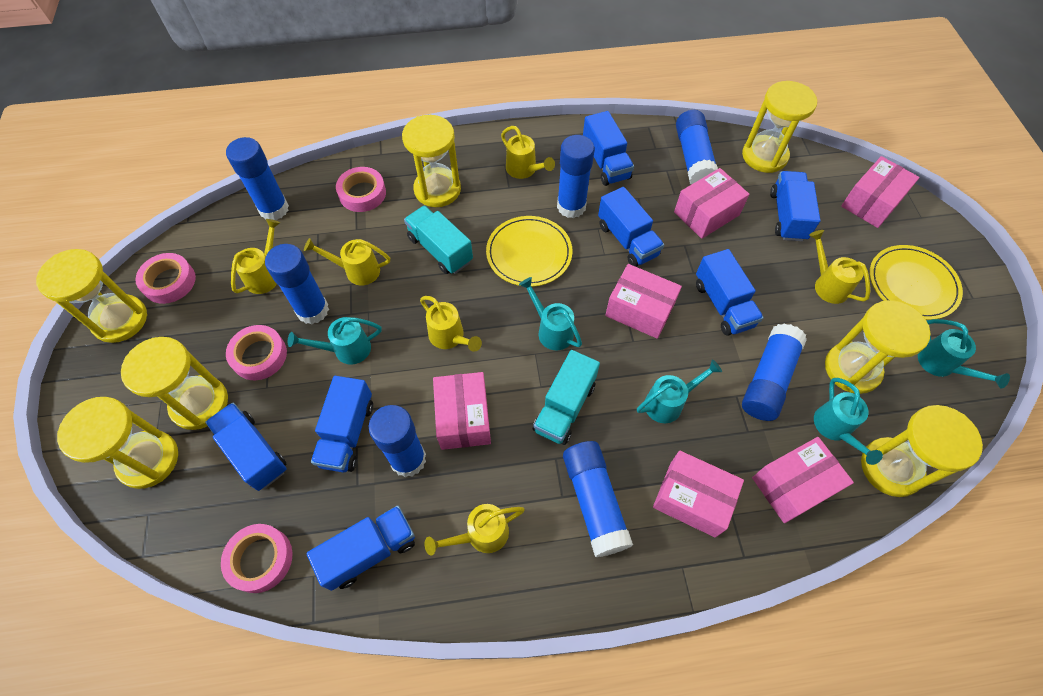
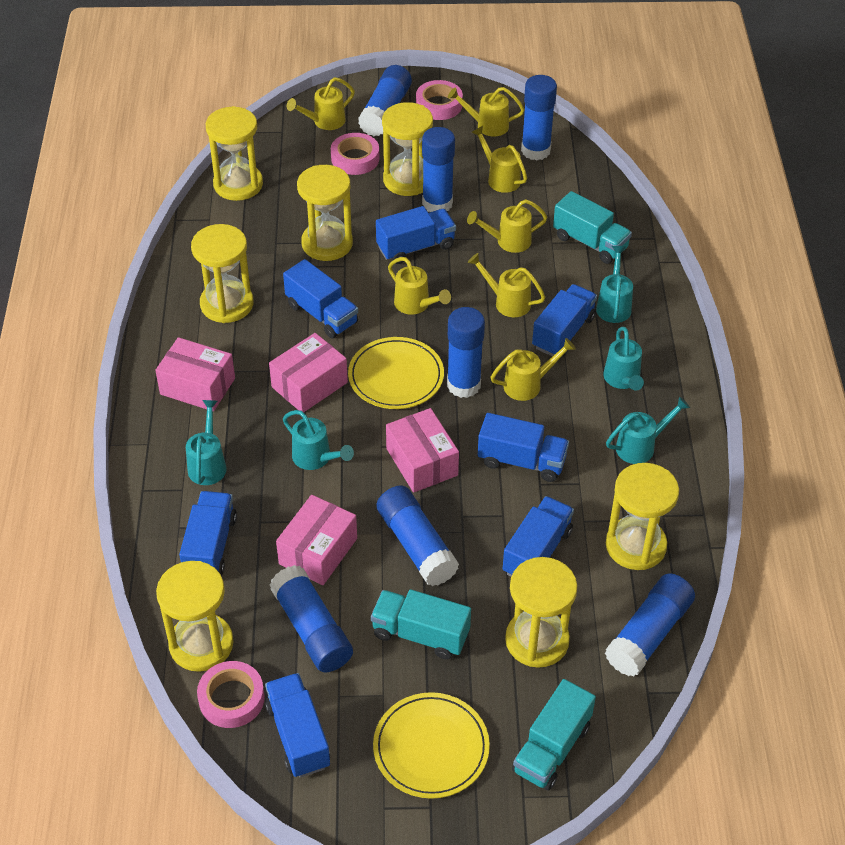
pink box: [433,372,491,450] [605,264,682,339] [653,451,744,538] [674,168,750,239] [752,437,854,523] [841,156,919,228] = 6 -> [155,337,235,411] [269,333,348,412] [276,495,357,585] [386,408,459,493] = 4
pink tape: [135,253,196,304] [221,524,292,593] [226,325,287,380] [336,167,386,212] = 4 -> [197,661,265,728] [331,133,379,175] [416,80,463,120] = 3
turquoise truck: [404,205,473,274] [533,350,600,445] = 2 -> [371,589,471,659] [512,679,596,790] [553,191,632,264] = 3
yellow watering can: [231,219,280,294] [304,238,390,286] [420,296,482,352] [424,504,525,555] [501,126,555,179] [809,230,870,304] = 6 -> [287,77,355,130] [388,257,451,315] [448,87,525,136] [467,199,547,253] [468,253,546,317] [471,126,527,193] [490,338,576,401] = 7

